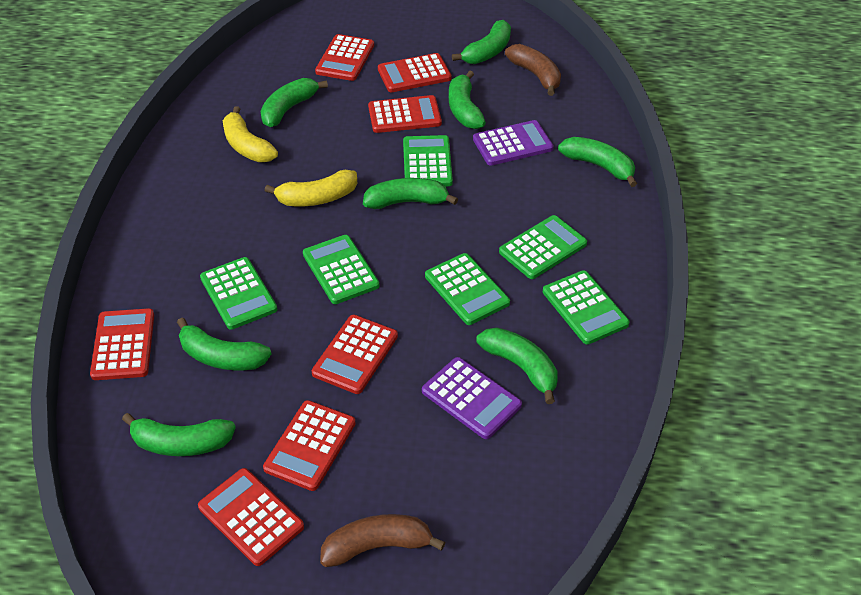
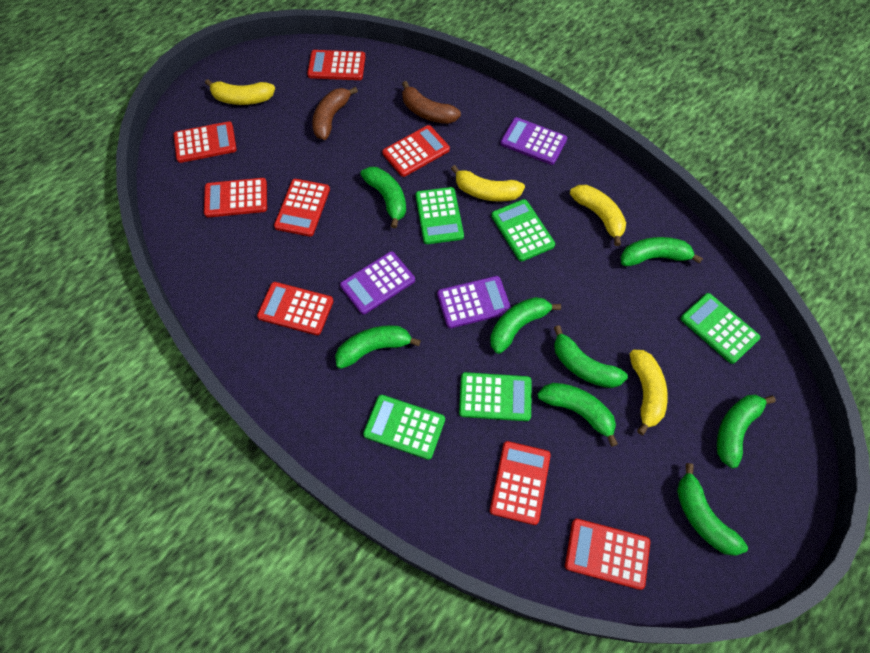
green calculator: [200,257,277,330] [303,235,379,304] [403,135,453,186] [425,253,510,325] [499,215,587,279] [543,270,629,345] = 6 -> [363,395,445,460] [416,187,464,244] [459,372,532,421] [491,199,555,261] [681,293,760,364] = 5
purple calculator: [422,357,522,439] [473,120,554,166] = 2 -> [340,251,415,314] [437,276,511,328] [500,117,567,165] = 3
red calculator: [90,308,154,380] [198,468,304,566] [263,400,356,491] [312,315,398,394] [315,34,374,81] [368,95,442,133] [378,53,452,92] = 7 -> [174,121,237,163] [204,178,267,217] [257,282,333,335] [274,179,330,237] [307,50,366,80] [382,125,450,177] [490,441,551,525] [565,519,650,590] = 8
yellow banana: [223,106,278,162] [265,170,358,206] = 2 -> [205,79,275,105] [451,165,525,202] [570,185,626,246] [630,349,668,435] = 4

